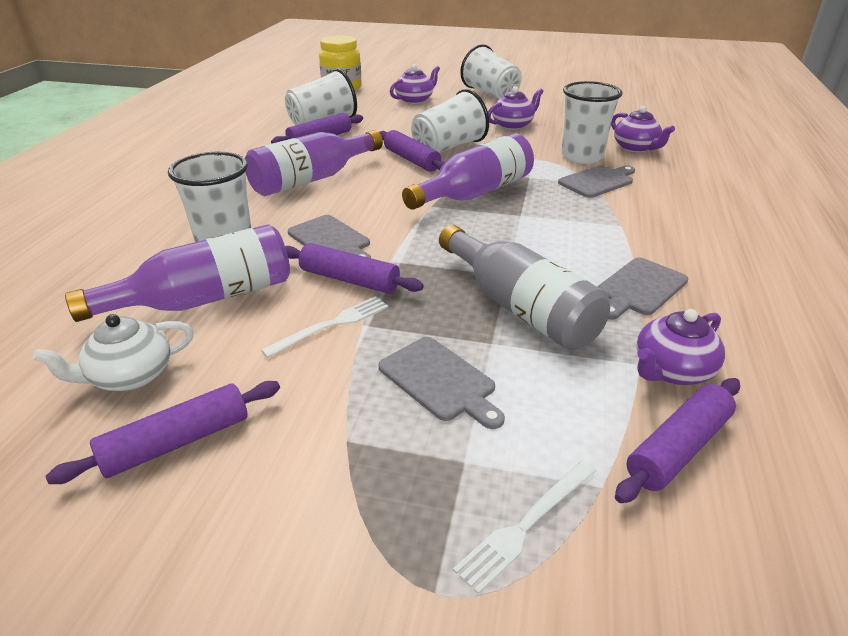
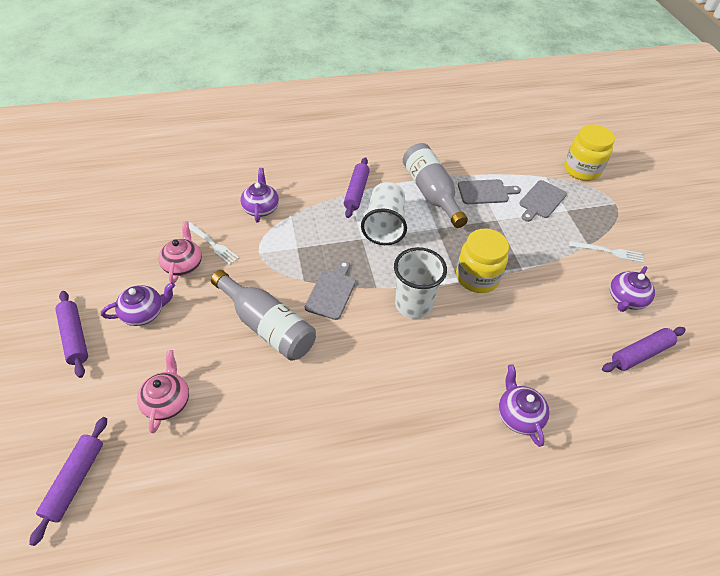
grey bottle: [439,225,610,350] = 1 -> [211,270,316,361] [403,143,468,228] = 2
grey cutting board: [288,215,371,258] [378,337,505,429] [558,165,635,198] [598,257,688,320] = 4 -> [305,261,356,320] [458,179,521,204] [519,180,567,222] = 3
pink teapot: none = 0 -> [137,350,189,433] [159,221,202,283] = 2
purple bottle: [65,224,290,322] [245,130,383,196] [402,133,534,210] = 3 -> none = 0
purple rolling pin: [45,381,280,484] [271,113,363,144] [285,243,424,294] [379,130,445,172] [615,378,740,503] = 5 -> [29,417,107,546] [55,291,88,378] [344,157,370,218] [602,327,686,372] = 4
white cup: [168,152,251,242] [285,69,357,125] [411,89,489,153] [460,44,522,99] [561,81,622,164] = 5 -> [361,182,407,245] [394,247,447,319] = 2
white teapot: [33,314,193,391] = 1 -> none = 0
yellow jar: [319,35,362,90] = 1 -> [456,229,509,293] [564,124,615,181] = 2

